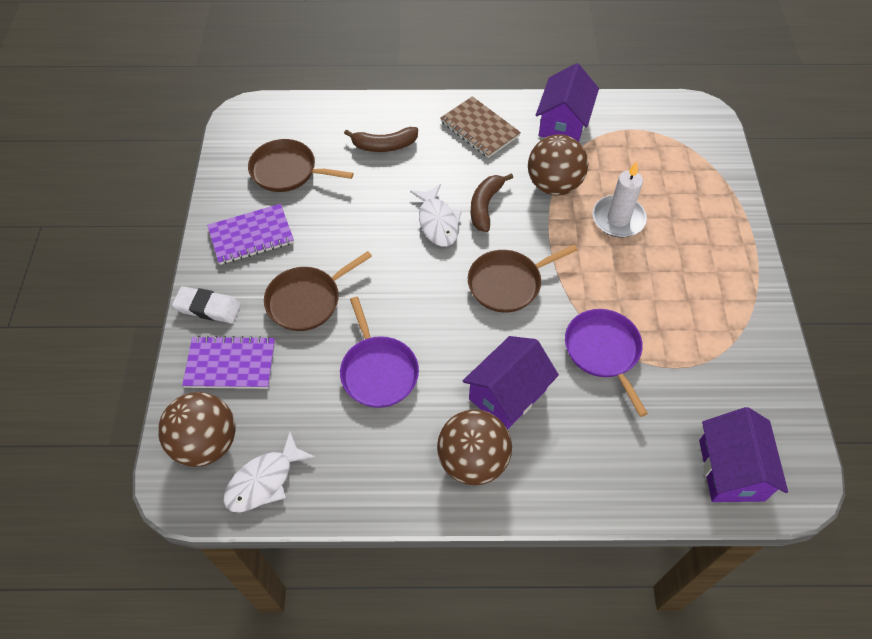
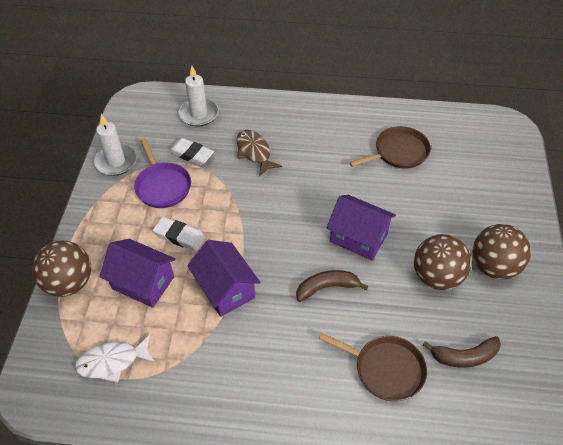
brown fish: none = 0 -> [237,130,282,176] = 1
brown notebook: [440,96,521,158] = 1 -> none = 0
brown pan: [248,139,353,192] [264,251,372,331] [468,244,578,313] = 3 -> [319,333,427,401] [349,126,431,169] = 2
purple notebook: [182,336,275,389] [207,204,294,265] = 2 -> none = 0
purple pan: [340,297,419,408] [565,309,648,417] = 2 -> [134,138,191,208] = 1
white candle: [592,161,647,238] = 1 -> [94,114,137,176] [178,66,219,126] = 2
white eraser: [172,286,241,323] = 1 -> [153,217,206,252] [168,138,214,165] = 2
white fish: [223,432,315,512] [410,184,462,247] = 2 -> [75,334,156,382] = 1

